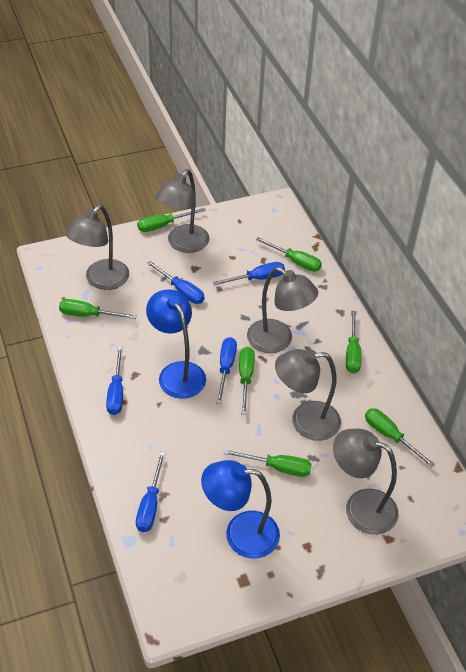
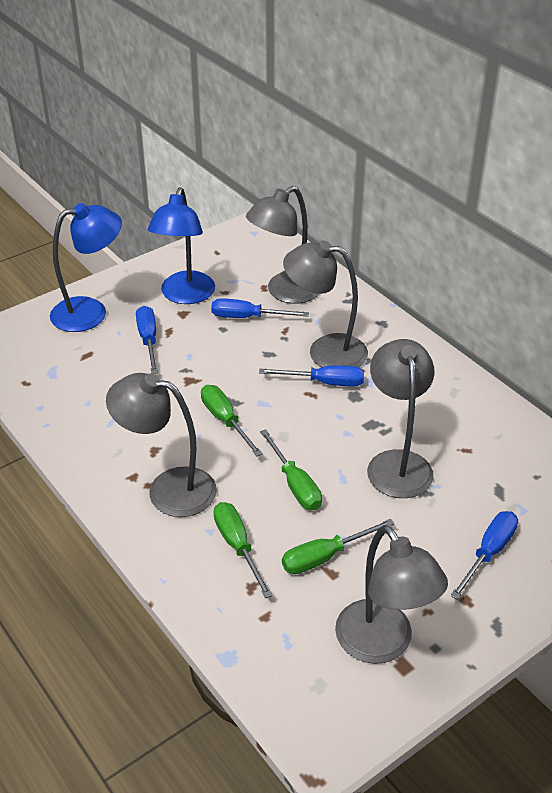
blue screwdriver: [106,347,123,415] [136,452,165,532] [147,261,204,304] [213,262,285,285] [216,337,237,404] = 5 -> [136,306,158,374] [211,298,309,318] [259,365,364,387] [450,511,518,599] = 4
green screwdriver: [59,299,137,319] [137,208,206,232] [224,449,312,477] [239,347,255,415] [256,237,322,272] [346,311,361,374] [365,408,435,467] = 7 -> [201,385,263,456] [213,502,273,598] [260,429,322,510] [282,519,395,574] = 4

